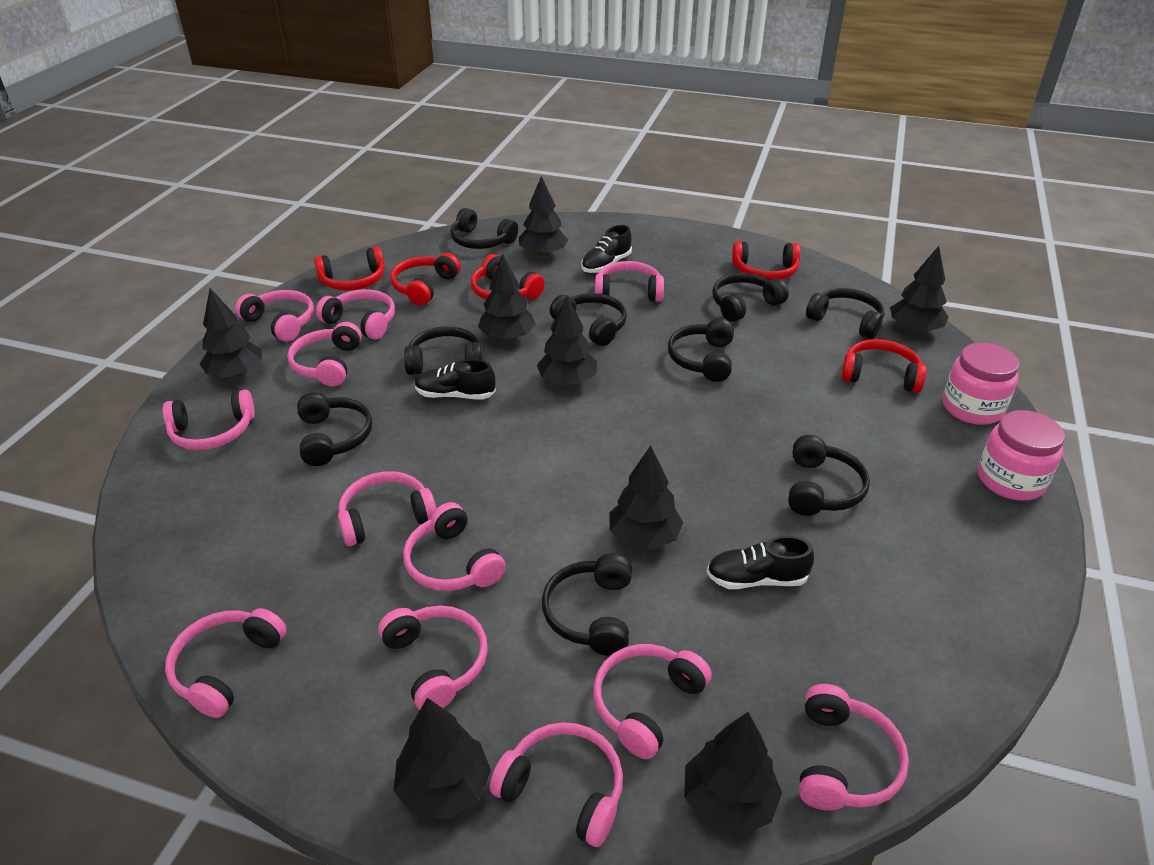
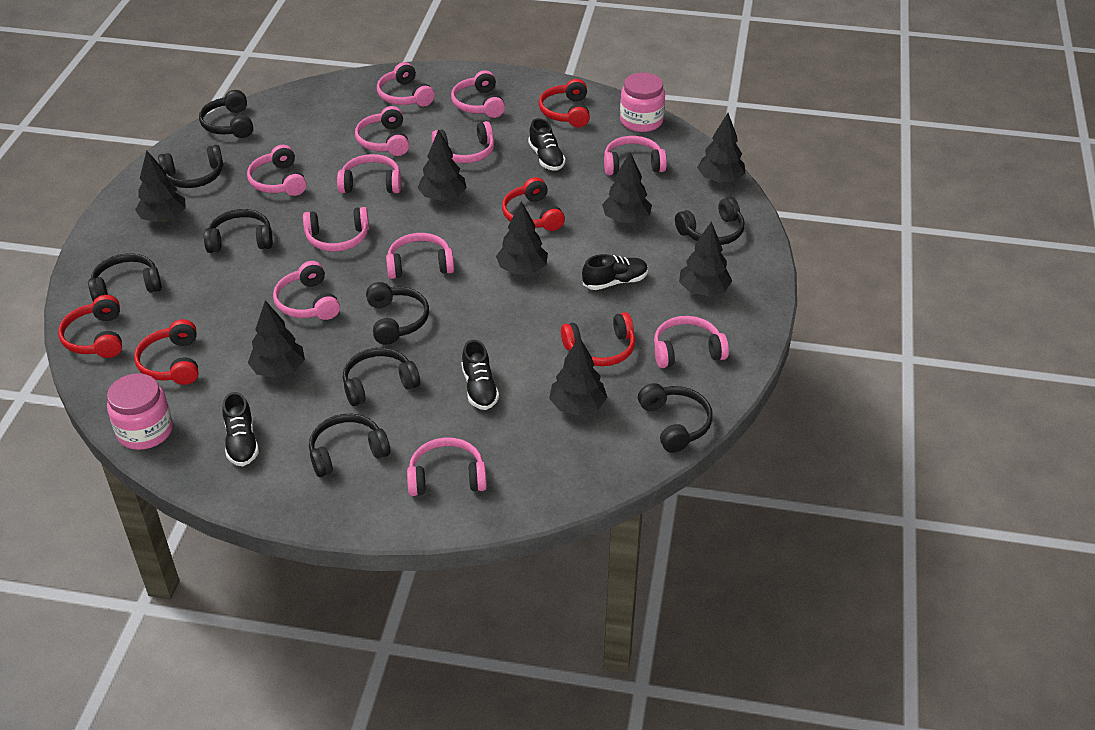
black shoe: [414,359,496,400] [582,225,632,273] [707,536,814,589] = 3 -> [222,392,259,466] [462,340,499,410] [528,118,566,171] [582,254,648,290] = 4

